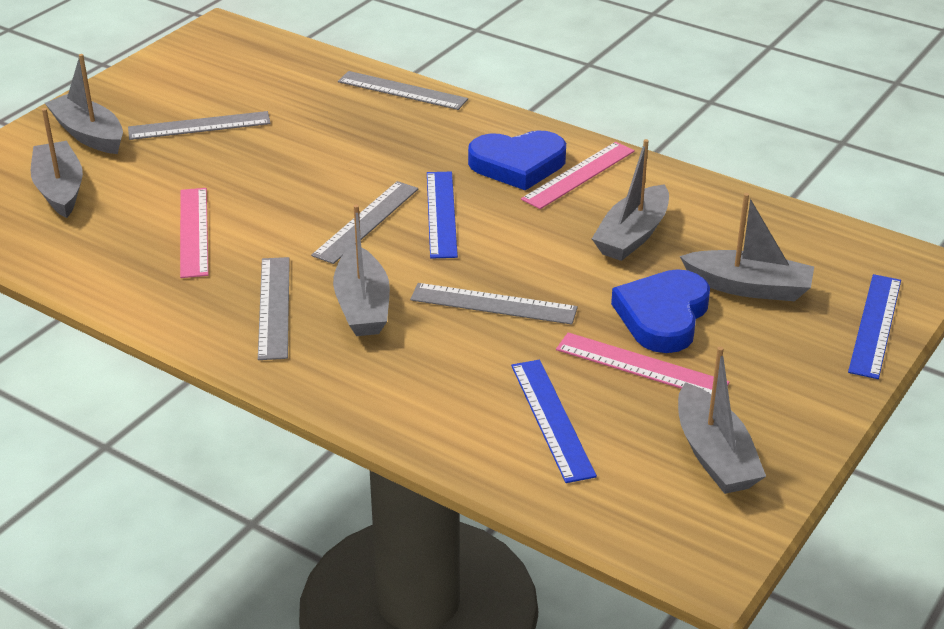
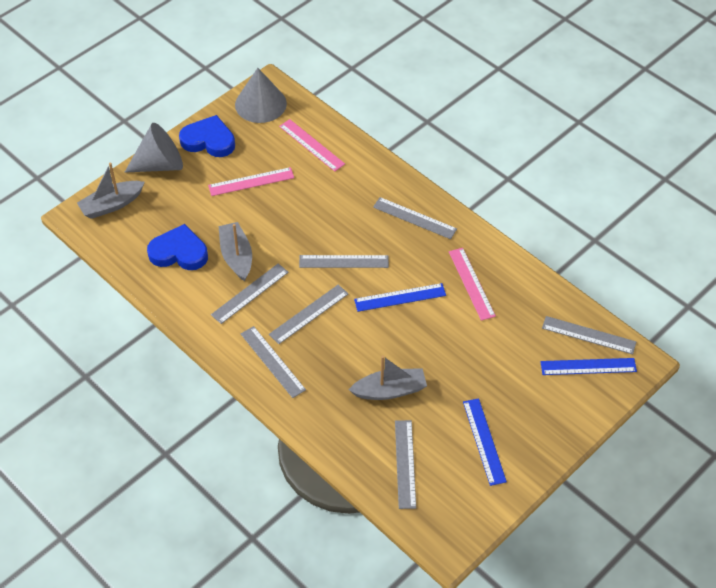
grey boat: [31,108,83,218] [45,54,123,154] [333,205,390,336] [592,139,669,261] [678,347,766,494] [680,193,814,301] = 6 -> [77,163,145,219] [219,222,252,281] [349,356,427,400] = 3
grey cone: none = 0 -> [125,123,183,173] [235,68,287,123] = 2
grey ruler: [128,111,271,140] [258,257,290,360] [311,181,418,264] [338,71,468,110] [410,283,578,325] = 5 -> [211,263,289,324] [241,326,306,398] [269,285,348,344] [299,255,389,268] [373,197,457,239] [395,420,416,509] [542,316,636,354] = 7

